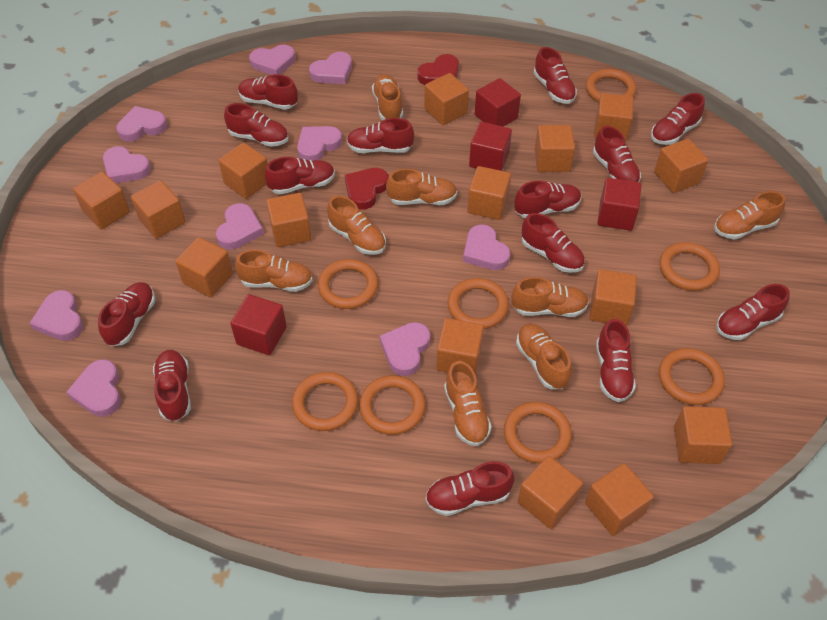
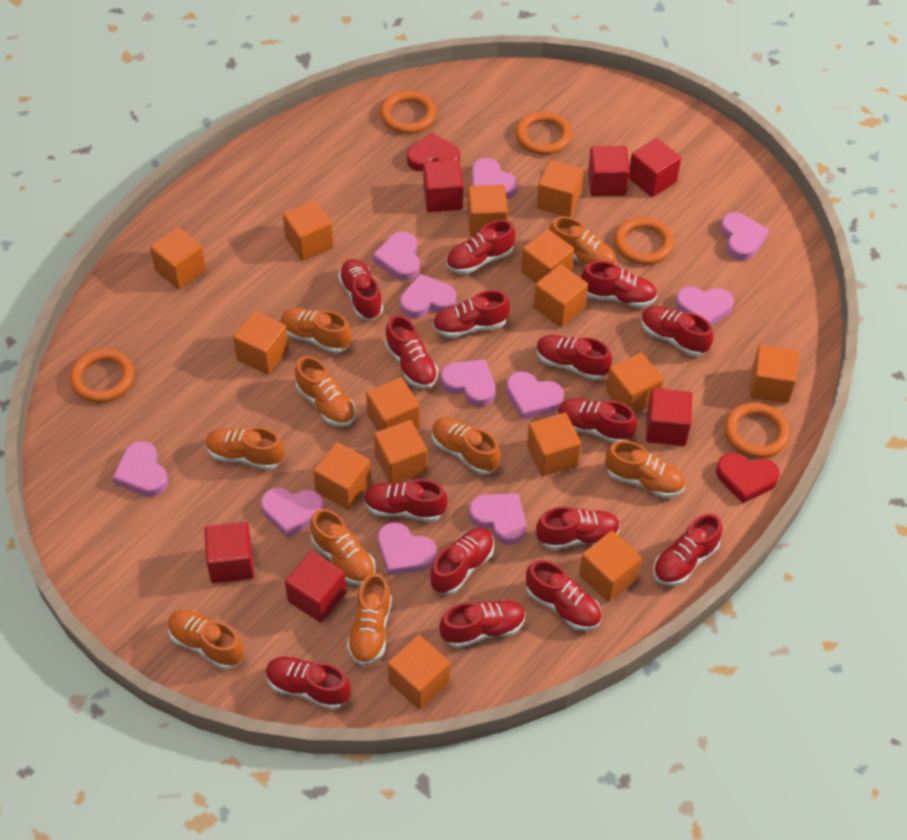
orange ring: [292,372,358,431] [318,259,378,309] [359,375,426,435] [447,278,509,329] [504,402,572,464] [585,69,637,102] [659,242,720,291] [659,348,725,405] = 8 -> [70,349,135,403] [380,91,436,134] [515,111,572,155] [614,217,674,265] [724,402,790,458] = 5
orange shoe: [235,250,313,292] [327,196,386,255] [372,74,403,120] [386,169,457,205] [444,361,492,446] [512,277,589,317] [516,323,572,389] [714,191,785,240] = 8 -> [168,610,244,669] [205,427,284,470] [281,308,352,353] [295,356,356,427] [310,509,376,585] [347,573,392,665] [432,418,501,474] [549,216,617,266] [605,441,685,498] = 9
pink heart: [30,290,83,341] [66,359,121,417] [103,146,151,183] [116,106,167,142] [216,203,264,249] [249,45,295,75] [297,126,342,161] [309,52,352,84] [380,322,430,376] [463,225,510,270] = 10 -> [113,441,168,497] [261,487,324,538] [373,232,420,281] [378,522,437,576] [400,274,456,318] [441,359,495,407] [469,493,526,545] [472,158,518,200] [506,371,564,420] [675,286,734,326] [720,212,769,261] = 11
red cube: [230,294,287,355] [469,122,512,171] [475,78,521,127] [597,178,641,231] = 4 -> [204,522,254,583] [285,551,347,623] [423,160,463,212] [588,146,630,196] [629,138,681,197] [646,388,692,446] = 6
red shoe: [98,282,155,346] [153,350,191,421] [224,103,289,147] [238,74,298,110] [265,157,335,194] [347,118,414,153] [425,461,514,516] [514,181,581,218] [522,213,585,273] [534,47,577,104] [593,126,641,182] [596,319,636,402] [651,93,705,145] [716,284,790,340] = 14 -> [266,656,351,710] [338,259,383,320] [363,479,448,522] [385,315,438,389] [430,528,494,595] [432,290,510,338] [439,600,526,648] [446,220,516,274] [526,560,602,631] [536,335,612,380] [536,506,620,550] [557,398,637,443] [581,261,657,308] [641,306,713,356] [653,514,723,586] = 15

